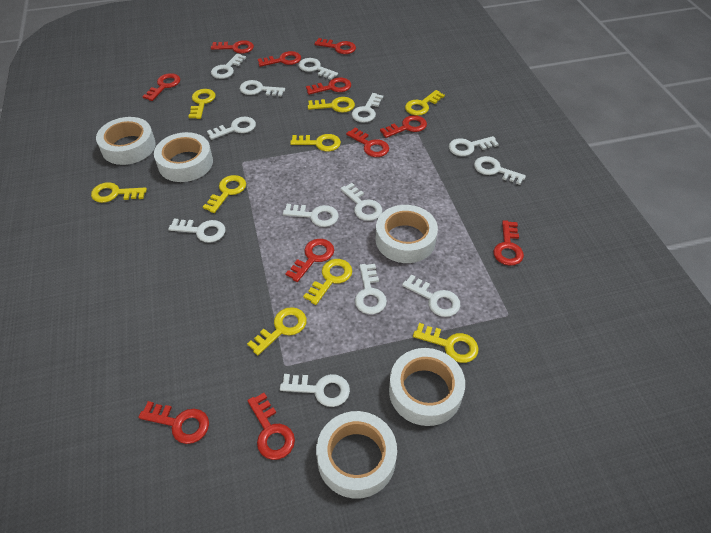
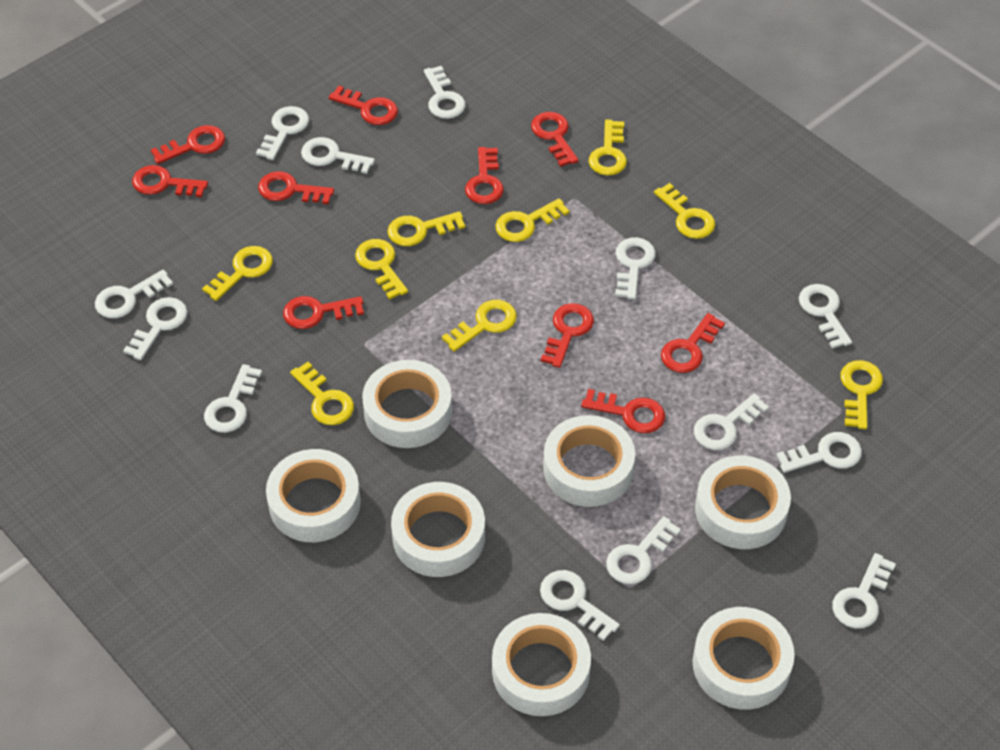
red key: [138,401,209,444] [142,73,180,101] [211,40,254,53] [247,393,295,460] [258,51,301,67] [285,239,334,282] [306,77,352,95] [314,38,356,54] [346,128,389,157] [380,115,427,138] [493,220,524,266] = 11 -> [132,165,208,197] [151,125,225,164] [258,171,334,204] [283,296,364,329] [329,86,398,125] [465,147,504,204] [531,112,579,167] [541,303,594,368] [581,389,665,433] [661,313,725,373] = 10
white tape: [96,117,156,165] [154,132,213,182] [316,411,397,499] [376,205,438,263] [389,348,465,426] = 5 -> [266,449,361,542] [362,360,452,448] [391,482,485,577] [492,613,591,716] [543,415,635,507] [693,607,795,710] [695,456,791,549] = 7

